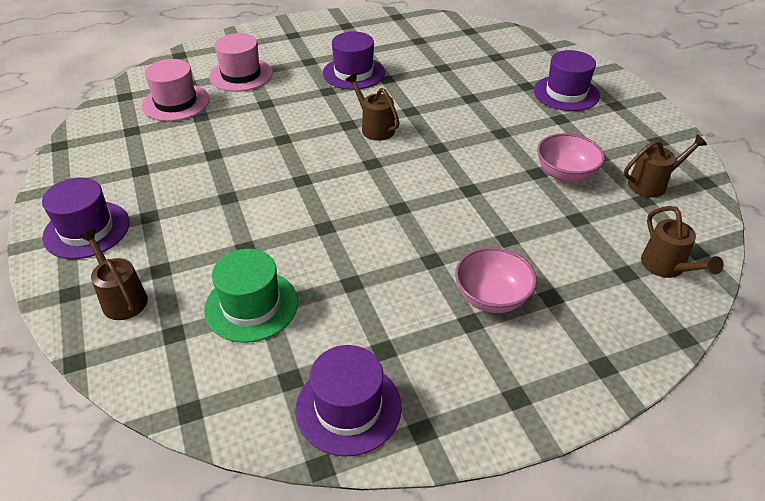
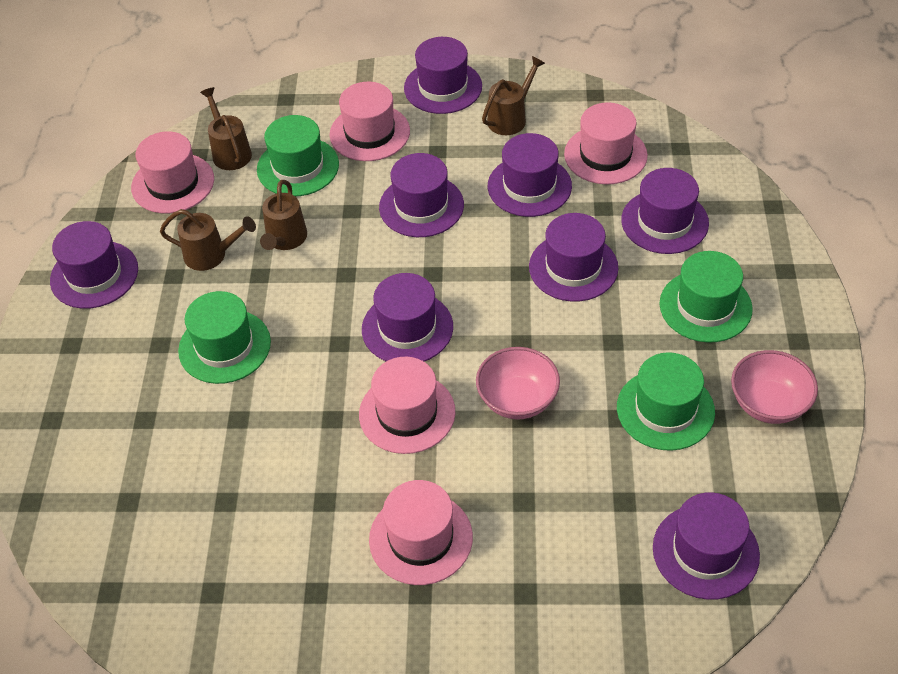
green hat: [204,249,298,343] = 1 -> [178,291,271,384] [257,115,339,196] [617,352,715,451] [660,251,753,343] = 4
pink hat: [142,59,210,121] [209,33,273,92] = 2 -> [131,131,214,214] [329,82,410,161] [359,357,456,454] [369,480,473,585] [564,102,648,184] = 5
purple hat: [42,177,129,259] [295,345,402,456] [323,32,385,90] [534,50,600,111] = 4 -> [50,221,138,309] [362,273,453,361] [379,153,464,237] [404,37,482,114] [488,133,572,217] [529,213,618,302] [621,168,709,254] [653,492,760,600] = 8

